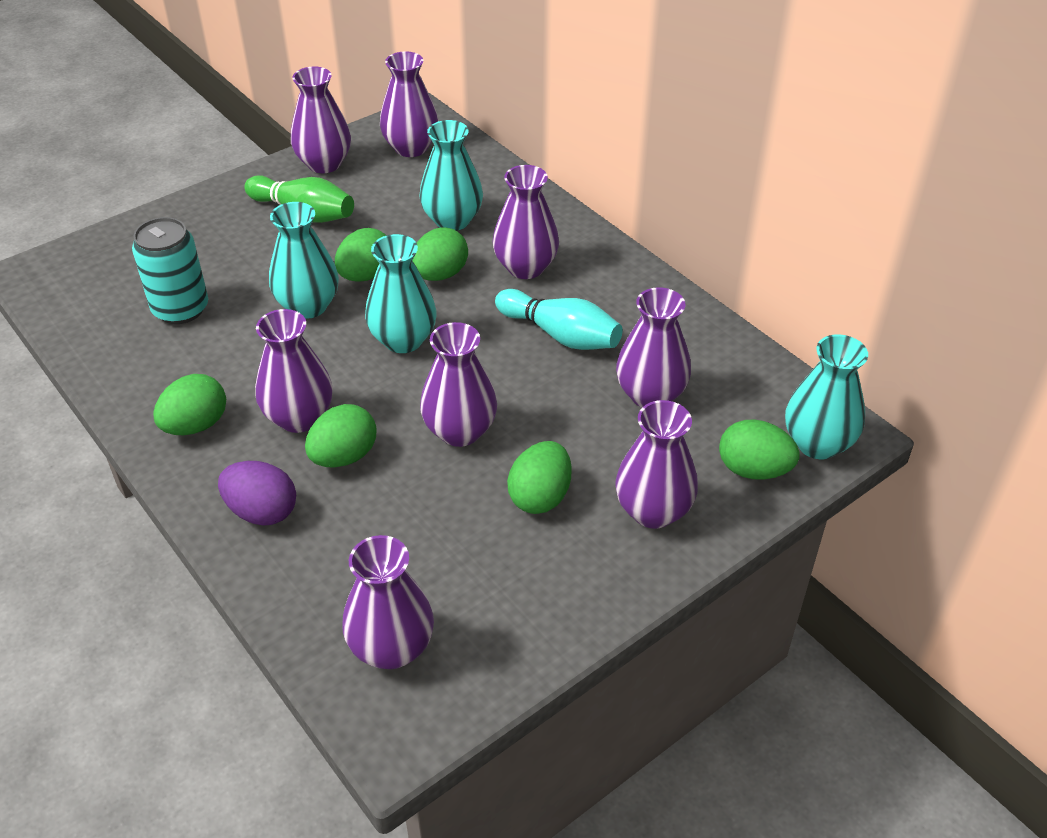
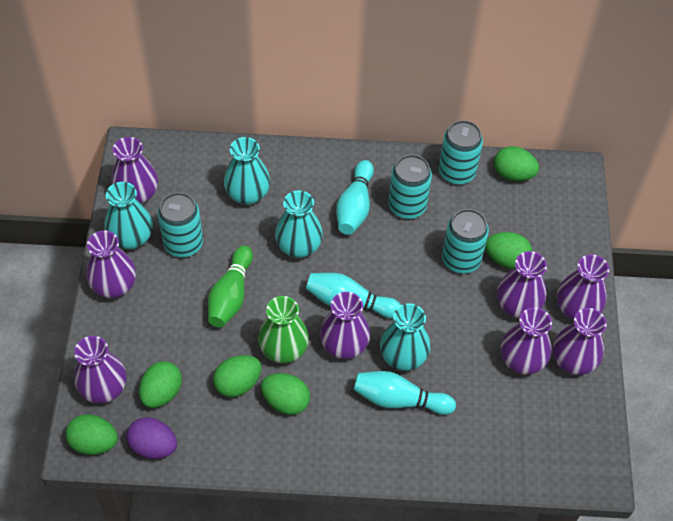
green vase: none = 0 -> [258,296,309,363] = 1
turquoise bowling pin: [495,289,623,350] = 1 -> [306,273,401,318] [336,160,374,235] [353,371,456,415] = 3
turquoise can: [132,217,208,324] = 1 -> [158,192,203,257] [388,155,432,219] [439,120,483,185] [442,209,489,274] = 4

